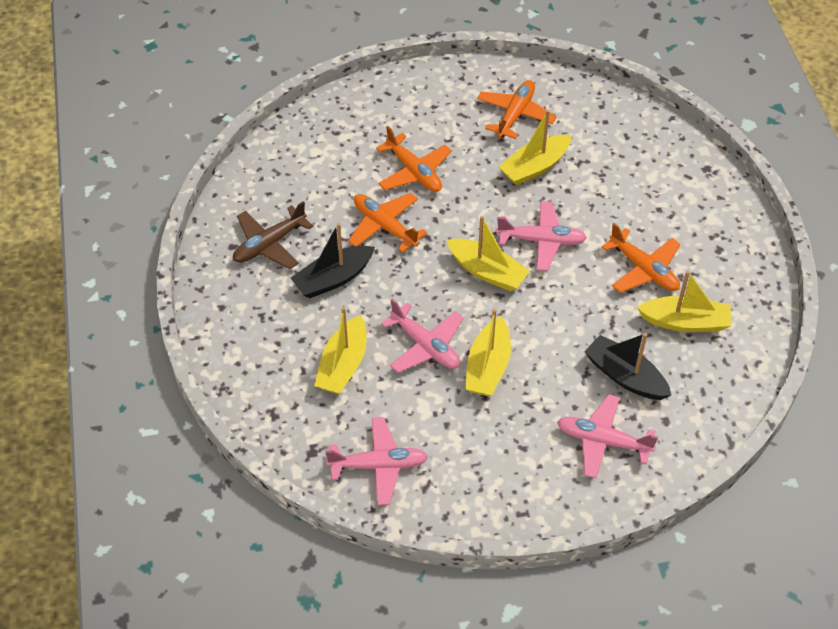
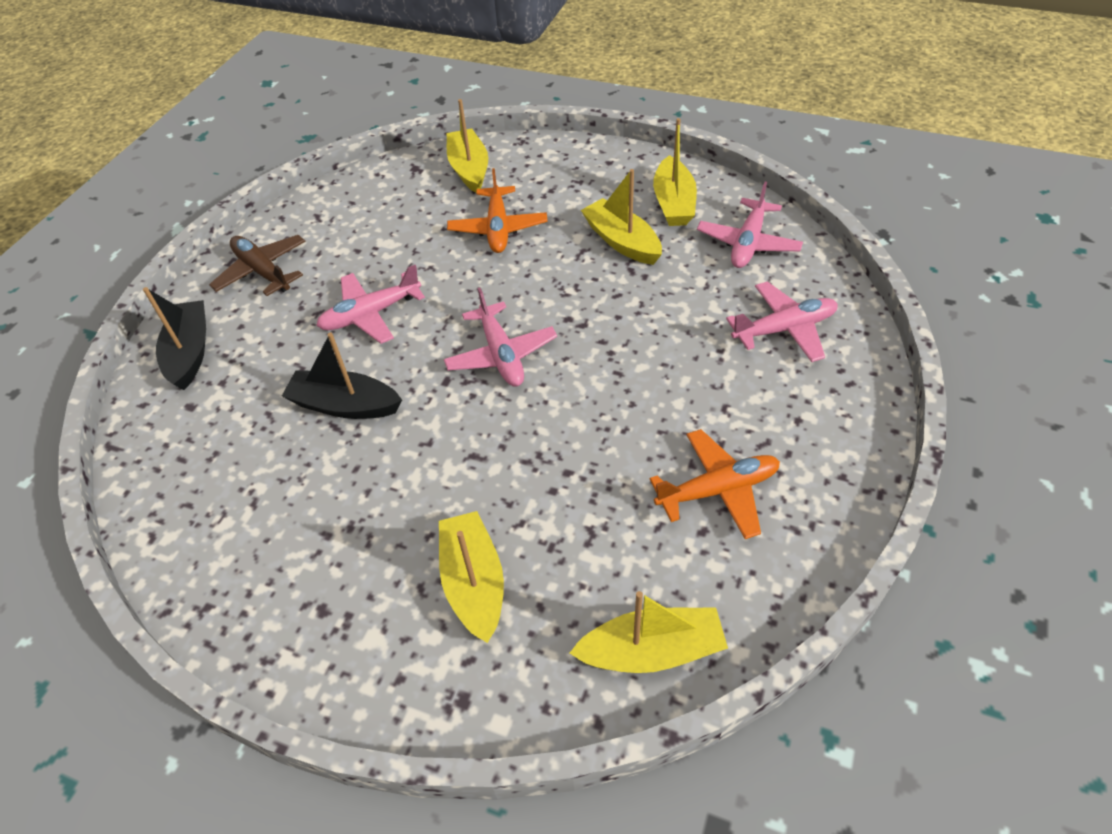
orange plane: [348,193,427,253] [376,126,452,192] [477,80,557,139] [602,223,681,293] = 4 -> [447,168,548,253] [650,429,780,539] = 2

